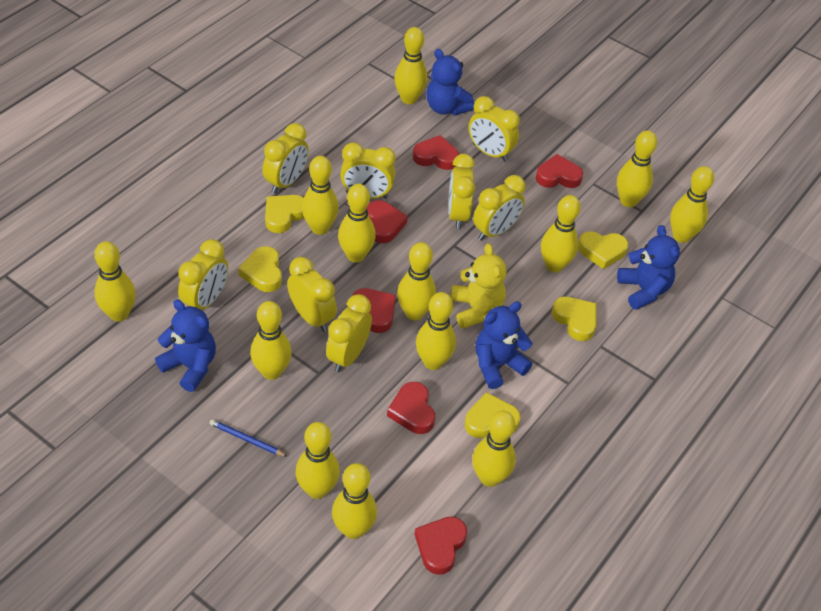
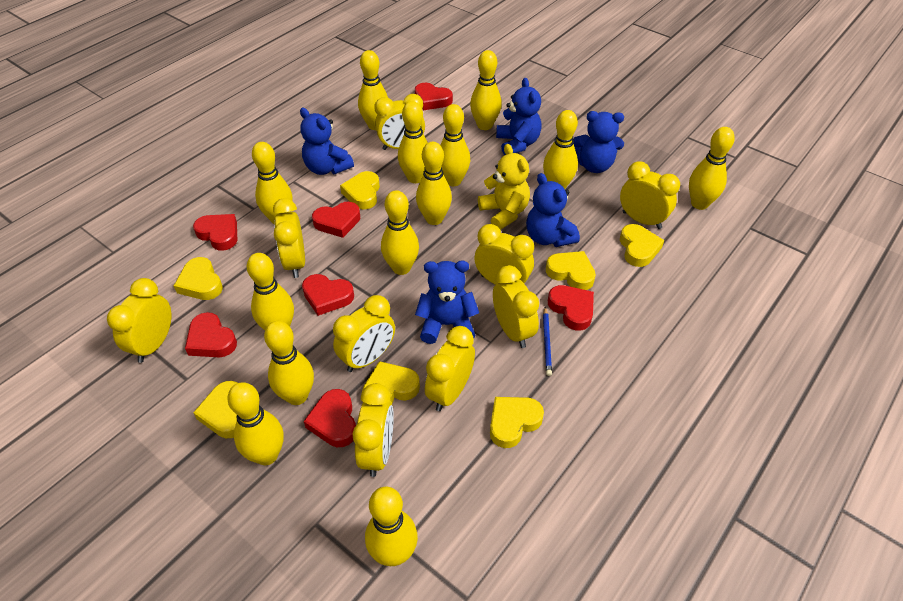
blue teddy bear: [155,300,216,392] [427,49,474,115] [475,301,532,389] [617,225,680,310] = 4 -> [300,108,354,175] [415,261,479,344] [496,78,542,155] [526,173,580,247] [573,111,624,173] = 5
red heart: [352,288,396,333] [367,200,408,243] [387,382,435,434] [413,135,459,170] [415,517,467,575] [536,154,583,188] = 6 -> [185,312,237,357] [193,214,237,251] [302,274,354,316] [304,389,356,447] [312,202,360,238] [415,83,453,110] [548,285,594,331] = 7
yellow clock: [178,239,228,310] [263,123,309,193] [287,257,337,332] [326,294,372,372] [340,142,395,199] [448,154,475,229] [468,96,520,162] [473,175,525,241] = 8 -> [107,278,171,363] [273,198,305,278] [333,295,395,372] [353,383,394,477] [375,94,425,150] [425,326,475,411] [475,224,534,285] [493,265,539,348] [620,161,680,229] = 9
yellow heart: [238,246,282,292] [265,195,304,233] [465,392,521,438] [552,297,596,341] [578,231,628,269] = 5 -> [174,257,223,300] [193,381,237,438] [340,171,380,209] [362,361,420,403] [490,397,544,448] [546,251,596,290] [620,224,664,267] = 7

